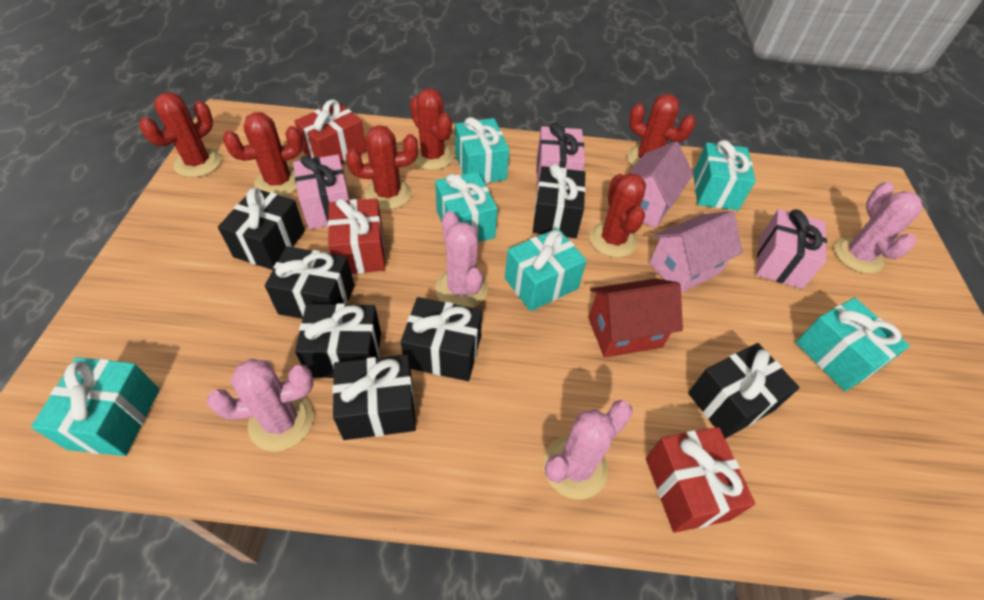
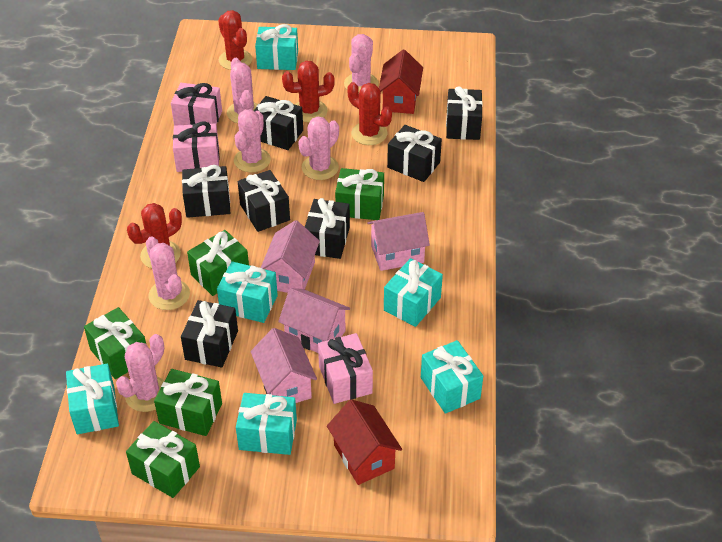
green gift: none = 0 -> [84,307,146,379] [126,421,200,498] [154,369,222,436] [187,230,249,296] [335,168,384,220] = 5
pink cactus: [207,359,314,451] [435,211,488,308] [543,400,633,499] [834,182,922,274] = 4 -> [116,334,164,412] [146,236,190,310] [227,58,258,123] [234,109,271,172] [298,117,339,180] [344,34,378,91] = 6
pink house: [629,142,693,228] [649,211,743,293] = 2 -> [250,328,317,403] [261,220,320,293] [278,288,350,353] [367,212,430,271] = 4
red cactus: [140,92,221,177] [223,112,303,196] [346,125,418,210] [410,88,454,170] [590,173,646,258] [627,94,696,167] = 6 -> [127,203,182,269] [218,10,252,70] [282,61,335,122] [348,82,392,145] = 4
red gift: [294,99,367,164] [328,198,385,274] [646,427,755,533] = 3 -> none = 0
red house: [588,278,683,358] = 1 -> [327,399,402,485] [379,50,423,114] = 2

